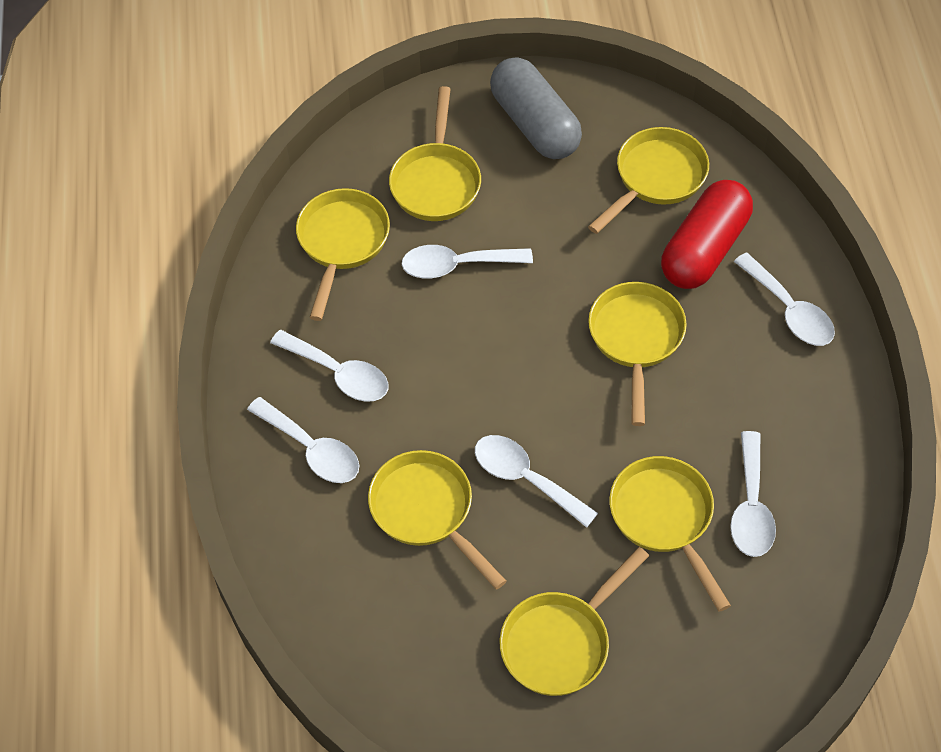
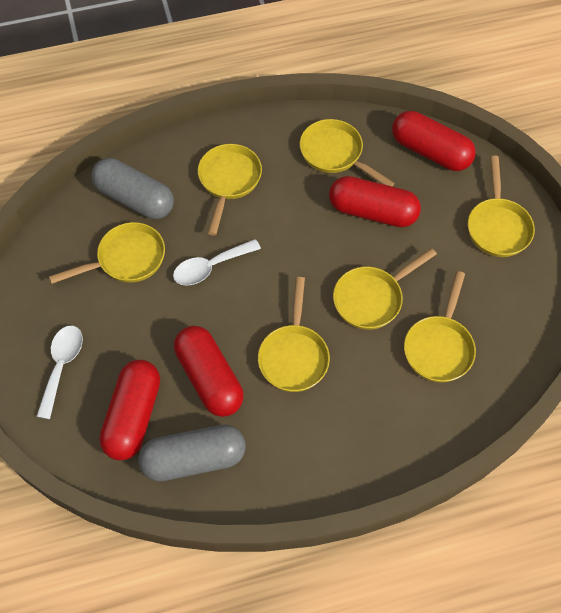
grey capsule: [490,57,582,159] = 1 -> [91,158,174,219] [138,425,246,482] = 2
red capsule: [661,180,753,289] = 1 -> [100,360,160,460] [174,326,244,417] [329,176,421,227] [392,111,476,171] = 4
white spoon: [247,397,359,483] [270,330,388,402] [401,245,533,278] [475,435,598,528] [730,431,776,557] [734,252,835,346] = 6 -> [36,326,83,419] [173,239,261,286] = 2

